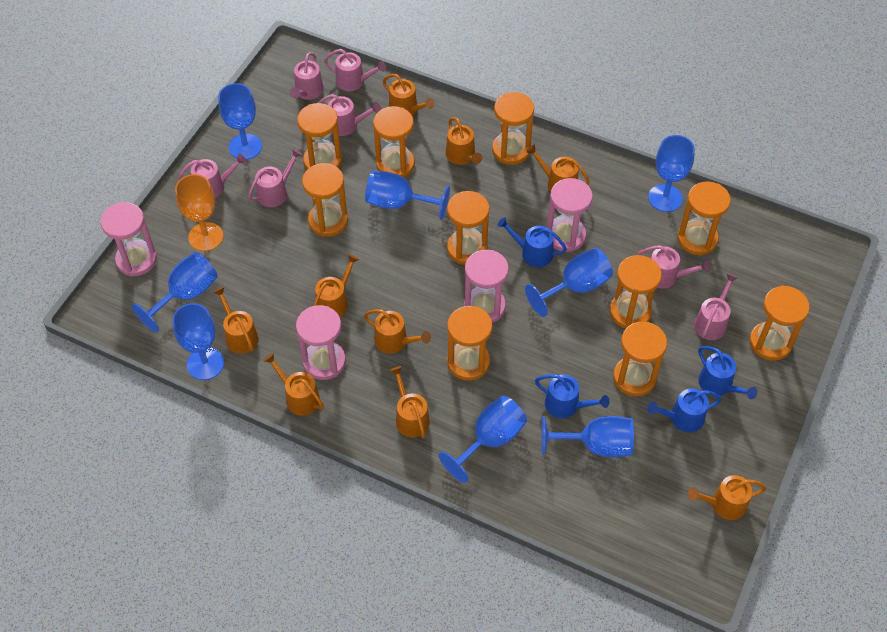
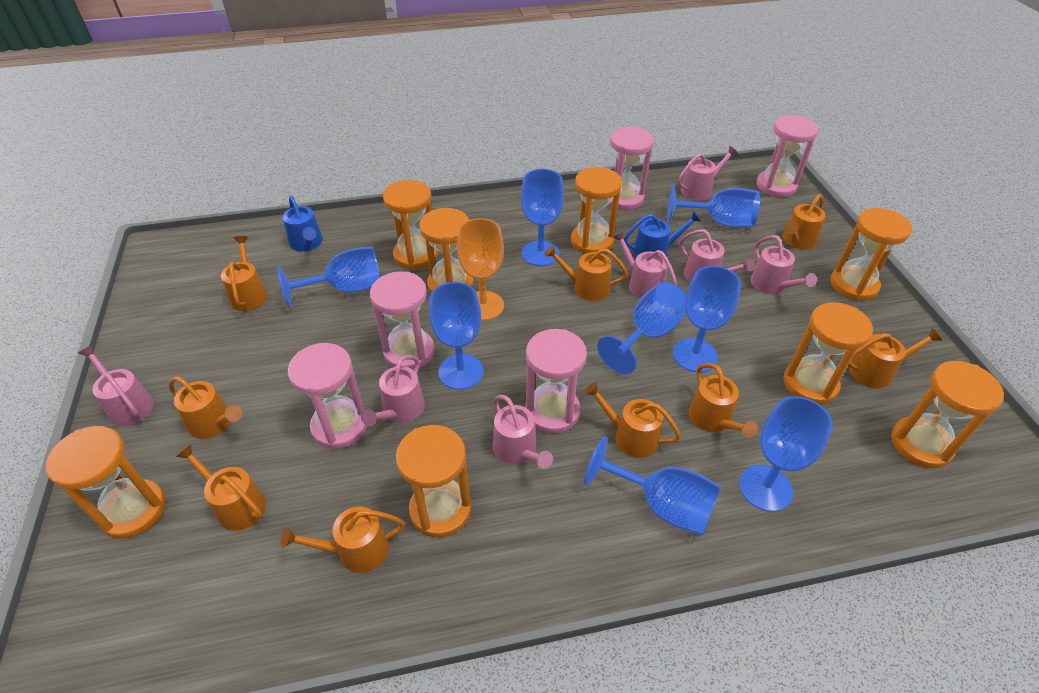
blue watering can: [497,217,567,267] [535,374,609,418] [647,388,722,432] [698,346,757,399] = 4 -> [283,196,323,252] [624,211,701,258] = 2
orange hourglass: [297,103,342,169] [302,163,348,237] [373,106,415,178] [447,191,490,265] [447,306,492,381] [492,92,534,165] [610,255,662,329] [613,321,667,396] [677,181,731,255] [749,286,810,361] = 10 -> [46,426,166,539] [383,180,438,270] [396,425,471,538] [419,208,474,293] [571,167,622,254] [783,302,873,404] [830,208,912,301] [891,361,1004,468] = 8
pink hourglass: [101,202,157,276] [296,305,346,380] [464,250,509,323] [547,178,593,252] = 4 -> [288,343,367,449] [370,271,435,370] [525,329,587,433] [608,127,654,210] [756,115,819,197] = 5

